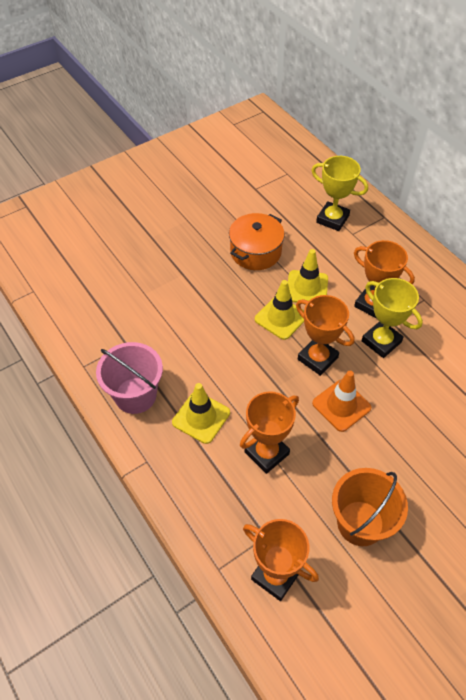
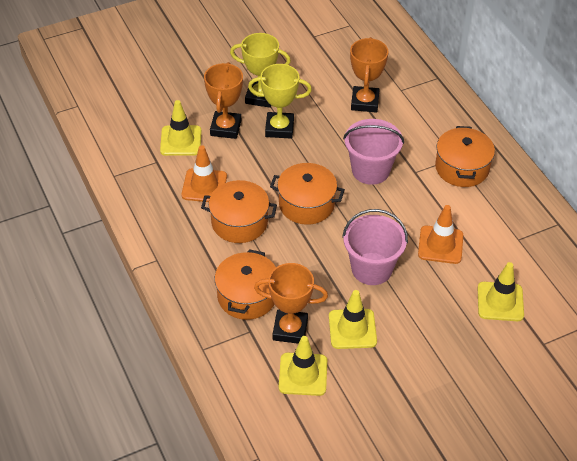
orange bucket: [332,468,408,546] = 1 -> none = 0
orange pot: [229,213,285,270] = 1 -> [201,180,277,243] [215,249,276,320] [270,163,345,225] [435,126,495,187] = 4
orange traffic cone: [312,371,371,432] = 1 -> [181,145,227,202] [418,205,463,264] = 2
orange trophy: [240,391,299,474] [243,519,319,601] [296,295,354,376] [354,240,415,319] = 4 -> [204,62,243,139] [254,263,328,344] [350,37,388,113] = 3
pink bucket: [96,342,163,414] = 1 -> [342,209,408,285] [343,119,404,185] = 2
yellow traffic cone: [172,383,230,444] [255,280,304,340] [288,249,328,303] = 3 -> [160,100,201,156] [279,336,327,396] [329,290,377,349] [478,262,524,321] = 4

